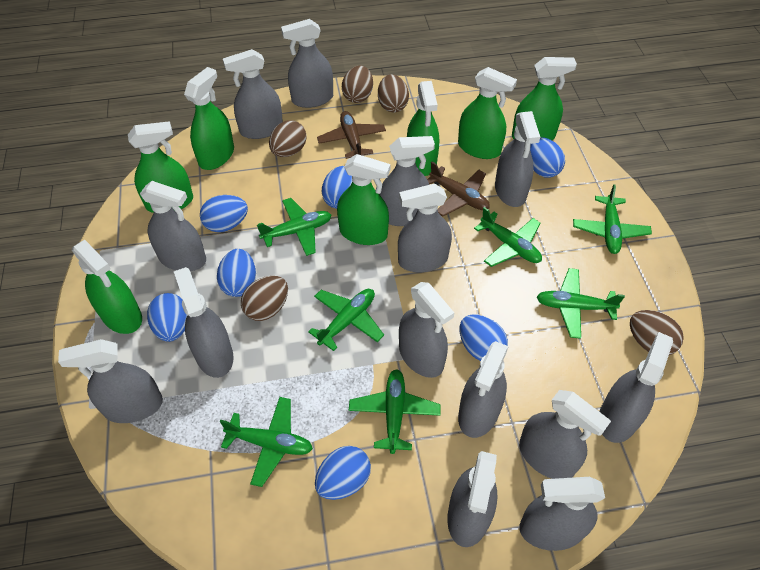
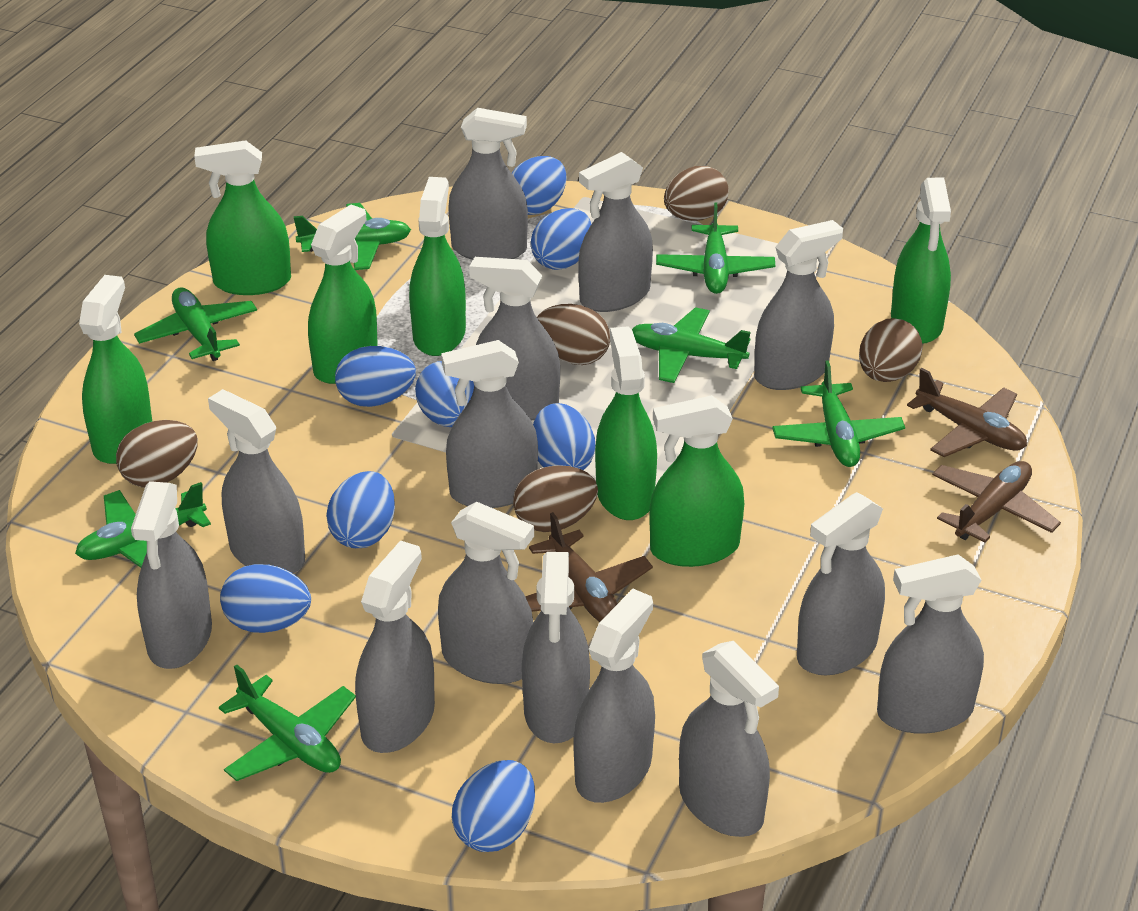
blue egg: [147,293,187,342] [200,195,248,232] [217,249,256,297] [315,446,371,500] [322,166,352,209] [460,314,508,361] [530,137,565,178] = 7 -> [220,564,311,633] [326,471,395,548] [335,346,416,407] [415,361,474,427] [452,760,535,852] [512,156,567,215] [531,208,591,270] [533,403,595,470] = 8
brown plane: [317,111,386,159] [427,162,490,217] = 2 -> [525,512,653,622] [907,368,1027,457] [932,461,1061,543] = 3

